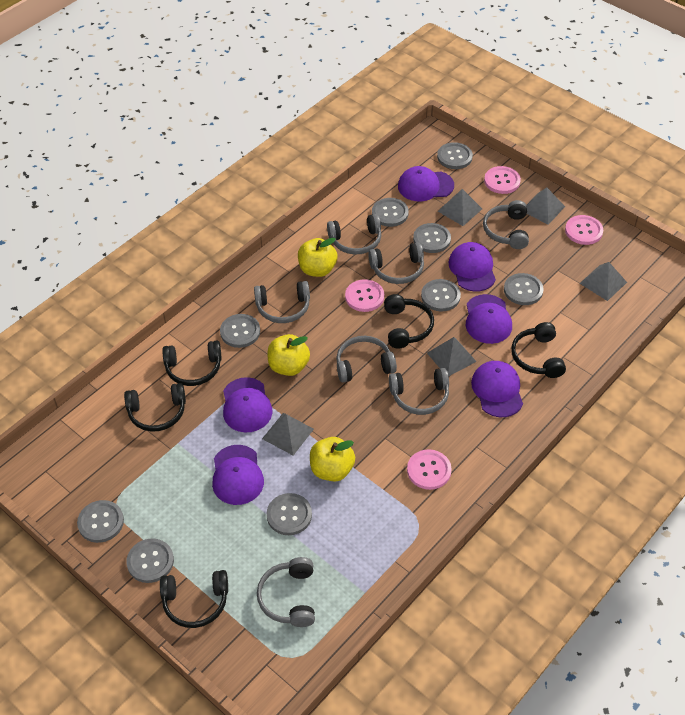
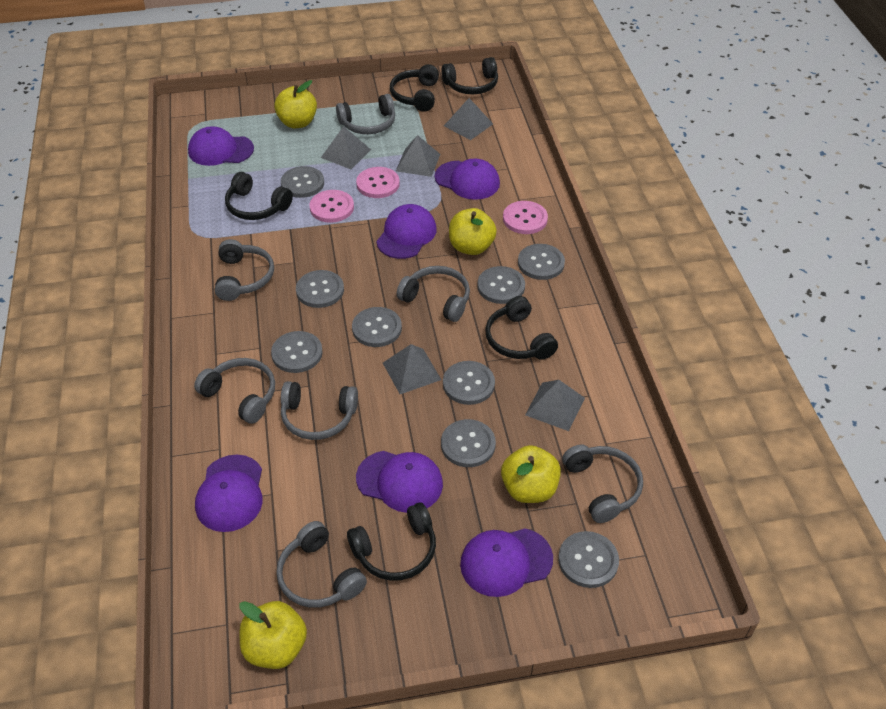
pink button: [345,279,384,312] [407,449,452,490] [484,166,521,194] [565,215,603,245] = 4 -> [309,190,354,223] [356,167,400,198] [503,201,548,234] = 3
yellow apple: [267,334,310,376] [298,238,337,277] [310,437,355,481] = 3 -> [239,601,307,669] [274,80,317,128] [449,208,497,255] [501,445,561,503] = 4

